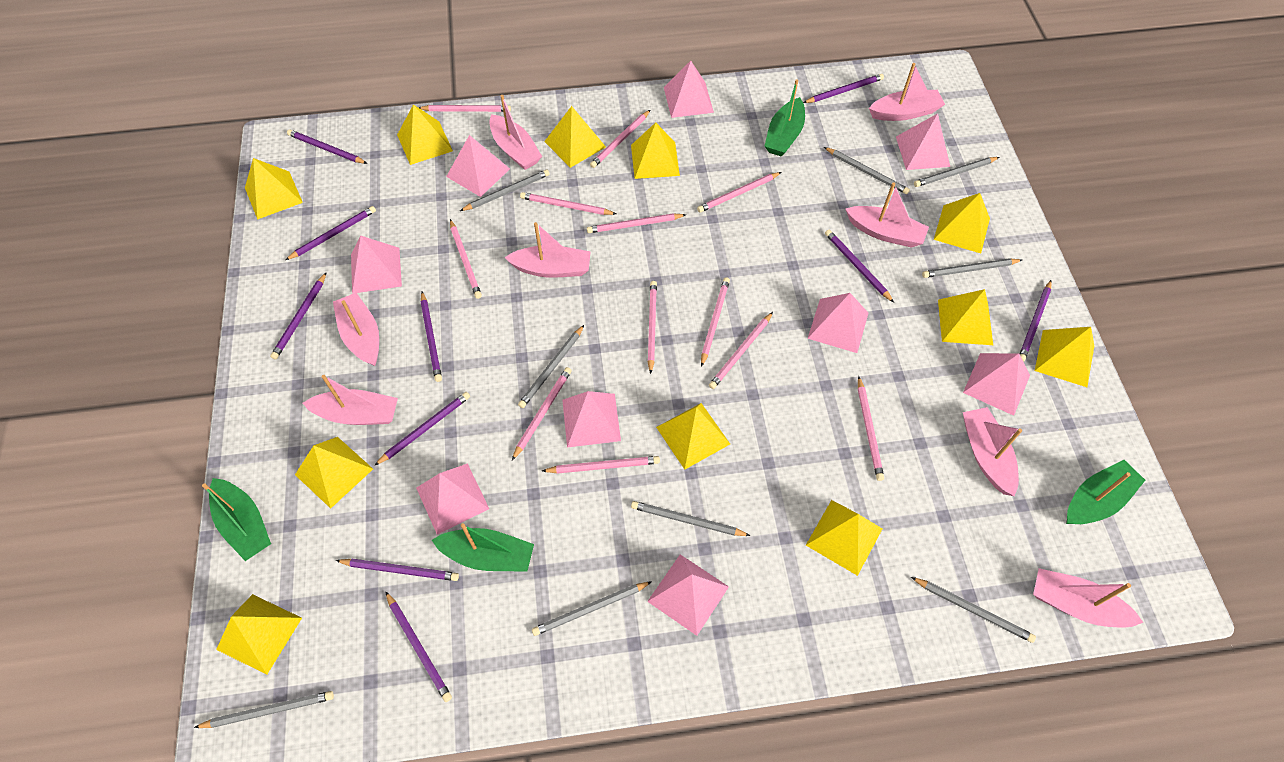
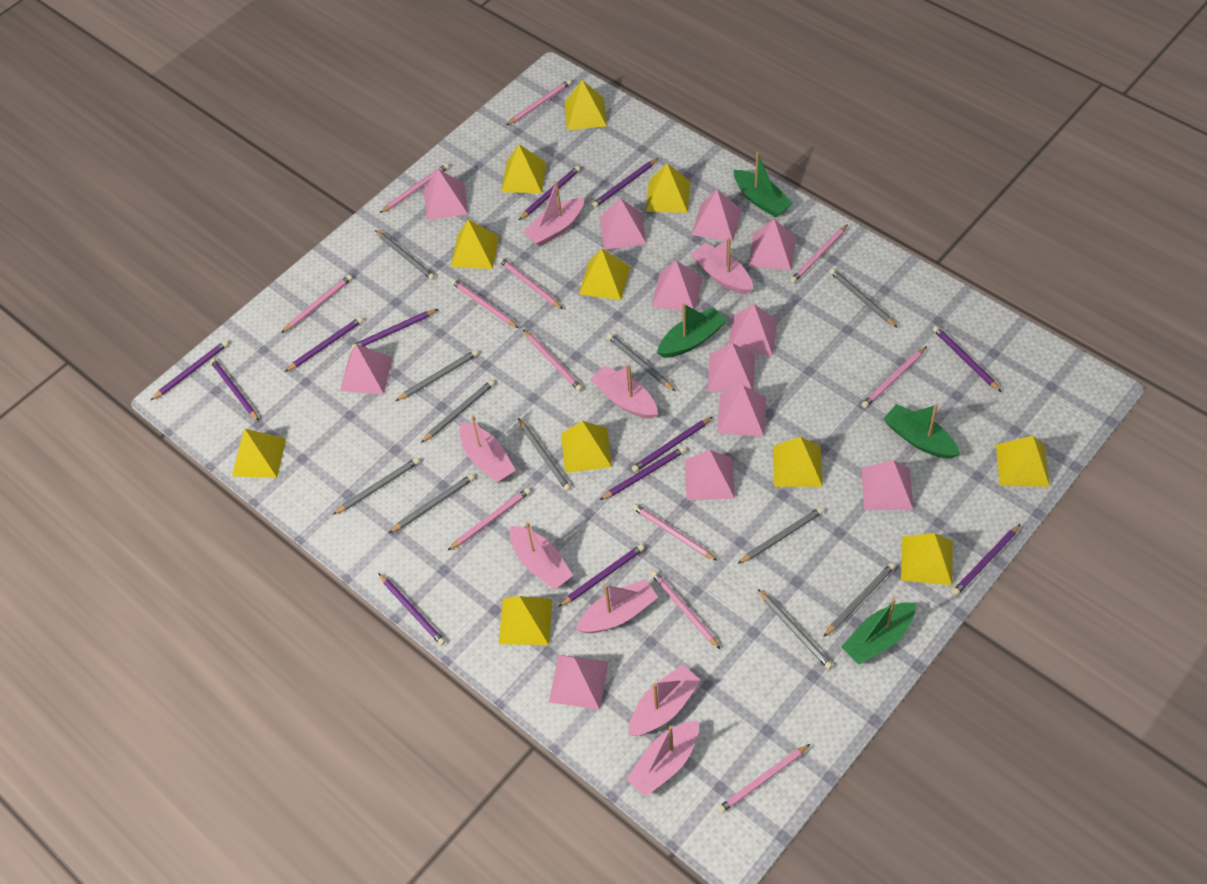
grey pencil: [194,691,334,728] [460,170,550,211] [518,325,584,408] [532,581,652,636] [631,501,751,536] [824,147,910,194] [911,577,1036,643] [914,157,999,187] [922,258,1022,278] = 9 -> [333,458,419,515] [375,230,435,280] [389,474,474,533] [395,350,478,401] [421,380,494,443] [518,418,571,491] [607,333,675,391] [737,507,823,564] [758,589,833,669] [823,563,895,637] [830,268,898,328] = 11
pink pyramid: [351,236,402,294] [416,463,489,534] [446,135,510,197] [562,391,621,447] [647,554,729,636] [664,61,714,118] [808,293,868,353] [896,113,950,170] [963,353,1030,416] = 9 -> [340,344,393,394] [424,169,468,220] [549,655,609,710] [600,198,647,250] [651,260,702,311] [685,450,735,500] [691,190,742,242] [708,343,755,392] [717,385,766,436] [729,304,777,356] [748,219,796,271] [861,460,913,510] = 12
purple pencil: [270,273,326,360] [285,206,376,260] [287,129,367,164] [336,558,459,581] [374,392,470,466] [385,591,452,702] [420,292,442,382] [803,74,884,103] [825,230,894,303] [1019,280,1052,362] = 10 -> [151,341,228,400] [210,358,259,421] [285,317,363,372] [352,309,438,349] [378,573,446,646] [519,166,580,220] [558,544,644,607] [592,158,658,208] [600,447,685,500] [632,417,712,472] [933,326,1002,392] [952,524,1021,596] = 12

